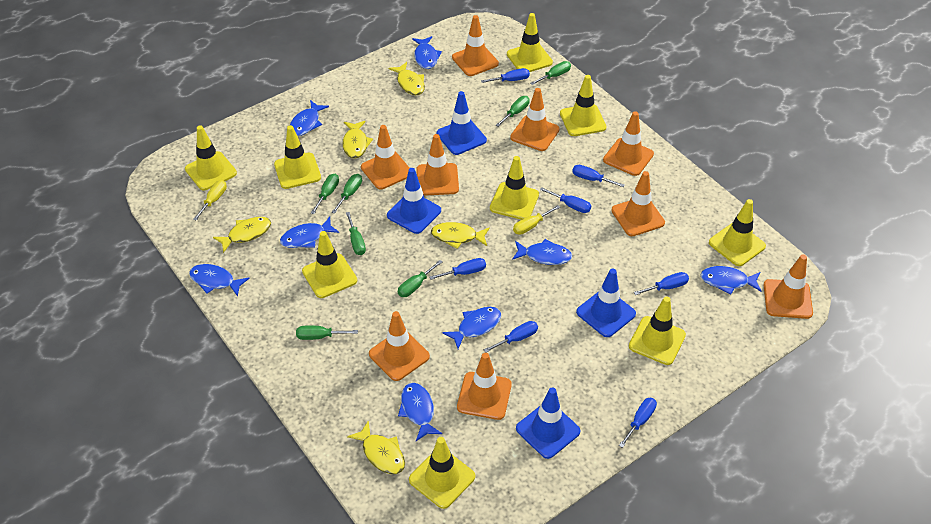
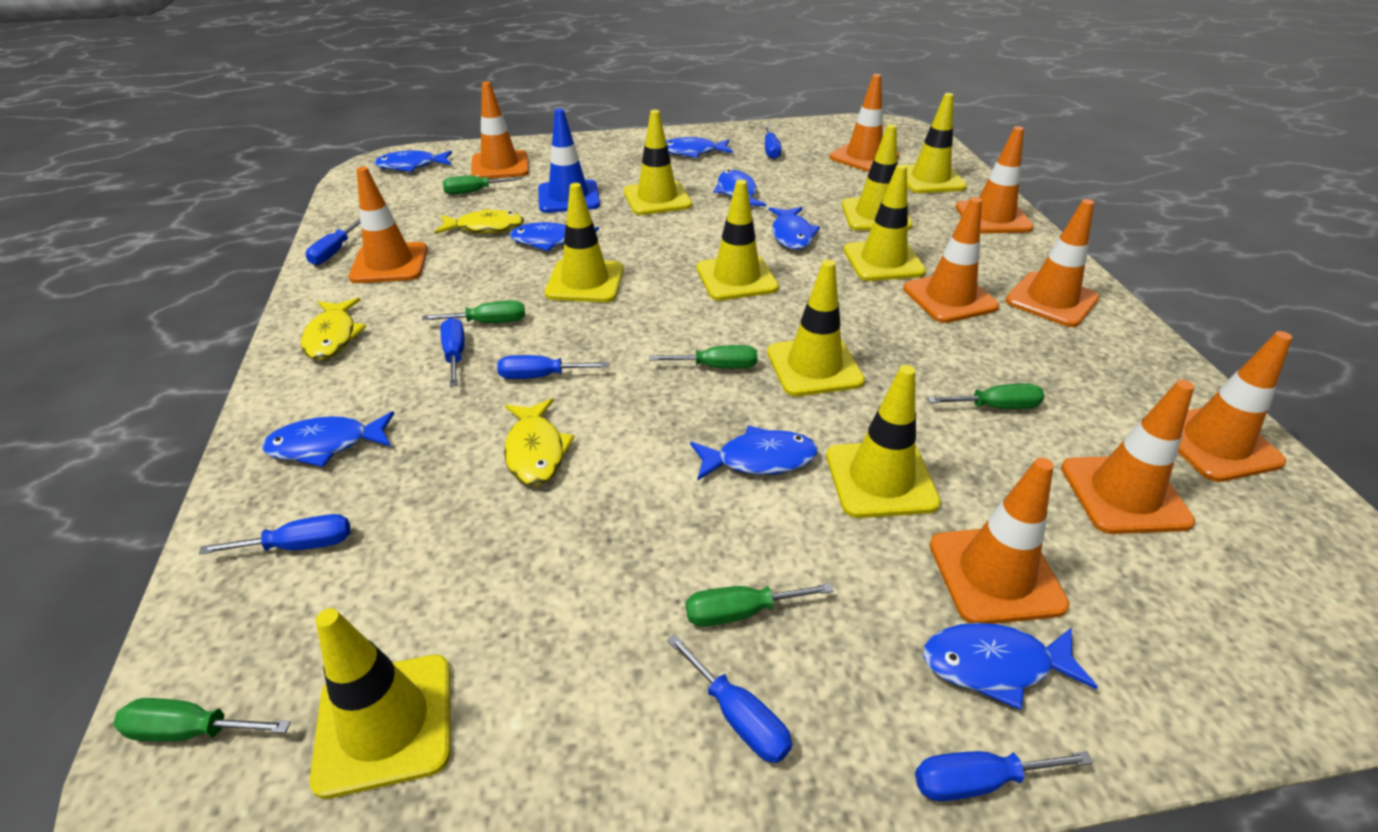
blue traffic cone: [387,168,441,234] [437,91,487,155] [516,387,581,459] [576,269,636,337] = 4 -> [538,108,600,213] = 1
green screwdriver: [296,325,358,340] [311,174,339,214] [332,174,362,214] [346,212,366,255] [398,260,442,297] [496,96,530,127] [530,61,571,85] = 7 -> [113,698,291,742] [422,300,525,323] [443,176,522,195] [649,345,758,368] [686,583,834,627] [928,384,1044,409] = 6
yellow fish: [213,217,271,253] [342,121,373,159] [347,420,405,474] [388,62,425,95] [431,222,490,249] = 5 -> [301,298,367,360] [435,209,524,234] [504,398,575,486] = 3
yellow screwdriver: [193,180,227,221] [513,205,560,235] = 2 -> none = 0

